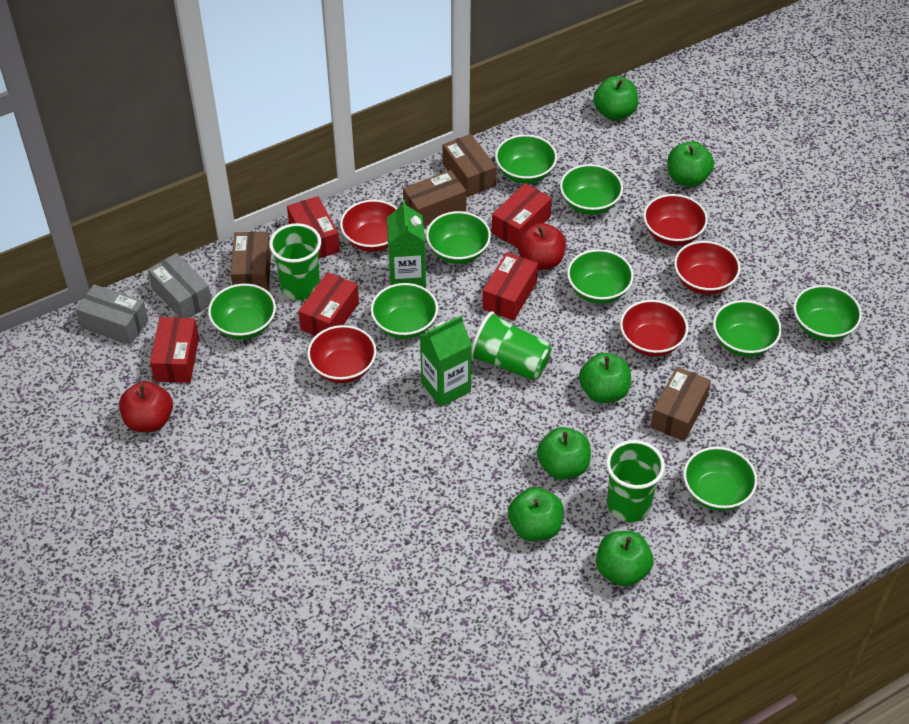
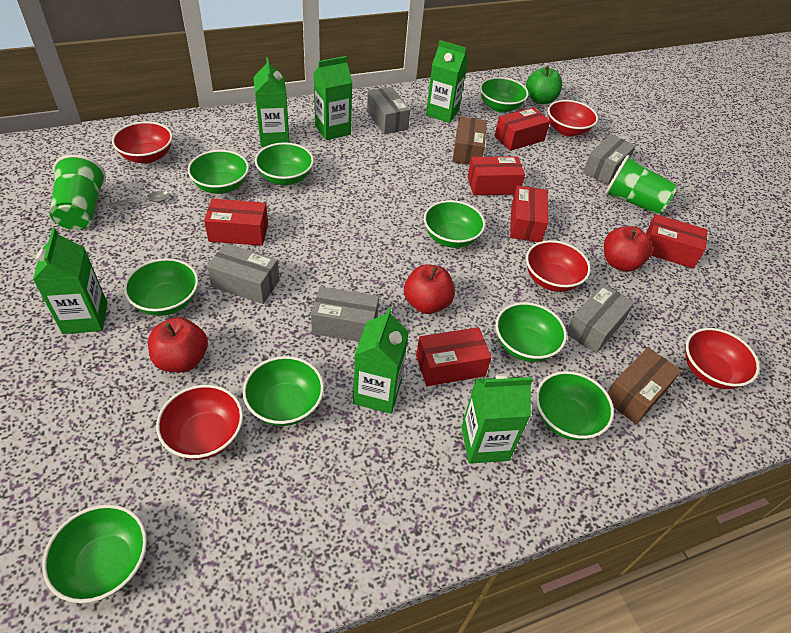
brown box: [231,232,271,292] [403,170,466,227] [443,134,496,197] [650,367,711,441] = 4 -> [452,117,487,165] [607,347,682,424] = 2
green apple: [508,487,564,541] [537,427,591,480] [579,353,631,403] [594,76,638,120] [596,531,653,587] [667,141,714,187] = 6 -> [526,66,562,104] = 1
green carton: [387,200,426,288] [420,316,472,407] = 2 -> [33,228,107,334] [253,58,290,147] [313,56,353,140] [353,308,409,414] [426,40,468,123] [461,374,533,464] = 6
green cup: [269,223,321,300] [471,311,552,381] [606,440,665,522] = 3 -> [49,154,106,230] [605,155,677,215] = 2
grey box: [75,284,148,345] [148,253,211,318] = 2 -> [207,243,279,304] [311,286,379,342] [367,87,410,134] [566,284,635,354] [583,134,636,185] = 5
grey spoon: none = 0 -> [108,191,170,208] = 1
red apple: [119,381,173,432] [517,223,566,270] = 2 -> [148,317,208,372] [404,264,455,314] [604,226,652,272] = 3
red box: [150,317,199,383] [287,196,340,258] [298,272,359,336] [482,252,538,321] [492,183,552,247] = 5 -> [204,199,268,246] [416,327,492,386] [468,156,525,195] [495,107,550,151] [510,185,548,242] [646,214,707,268] = 6

